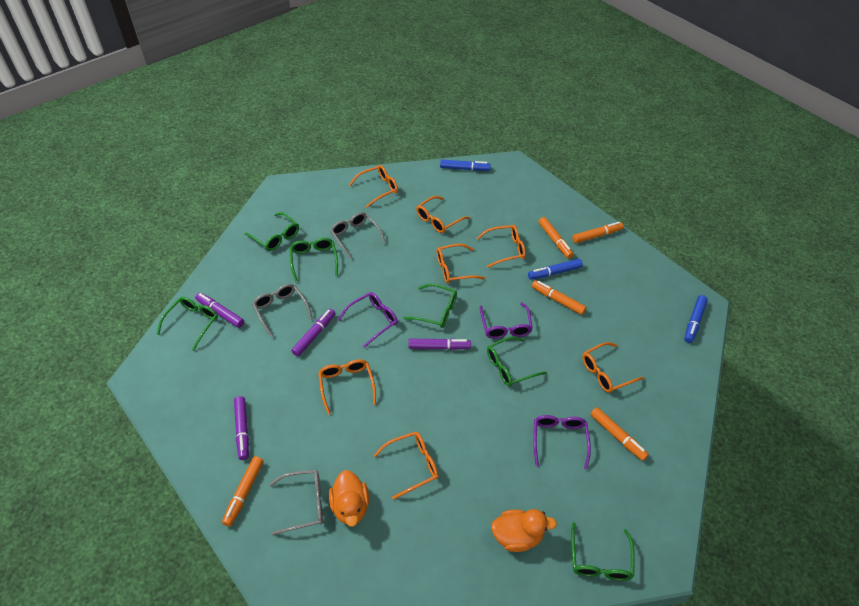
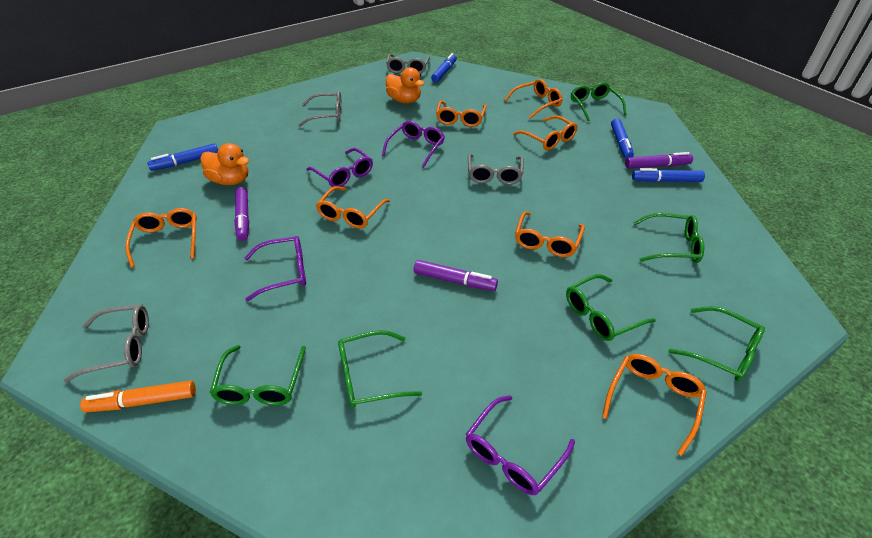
blue marker: [440,160,491,171] [528,259,583,280] [684,295,708,343] = 3 -> [147,143,218,171] [431,53,457,82] [611,118,634,159] [632,168,705,182] = 4
grey glasses: [252,284,313,338] [269,470,323,535] [330,212,385,260] = 3 -> [64,304,149,383] [298,91,342,127] [386,54,430,74] [468,154,524,185] = 4
orange marker: [222,456,264,526] [532,280,587,315] [538,217,574,258] [572,222,623,243] [590,407,649,461] = 5 -> [80,380,196,412] = 1
purple glasses: [338,292,398,348] [480,302,533,339] [533,415,591,469] = 3 -> [244,236,306,301] [306,148,373,187] [382,121,445,168] [466,395,575,495] = 4
purple marker: [195,293,244,328] [234,396,249,460] [291,309,336,357] [408,338,471,350] = 4 -> [234,187,249,241] [414,260,498,291] [625,152,693,169] = 3

